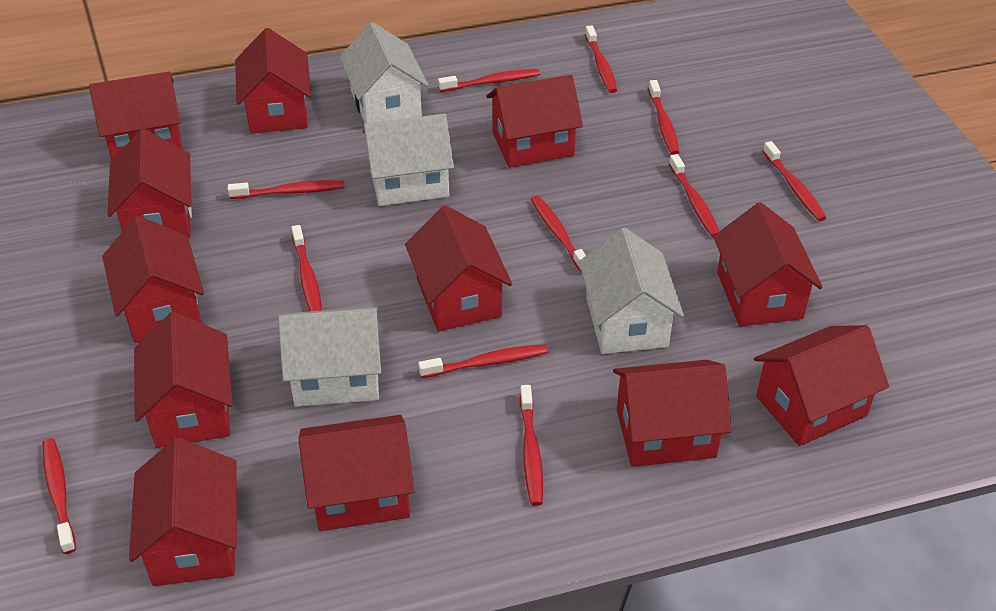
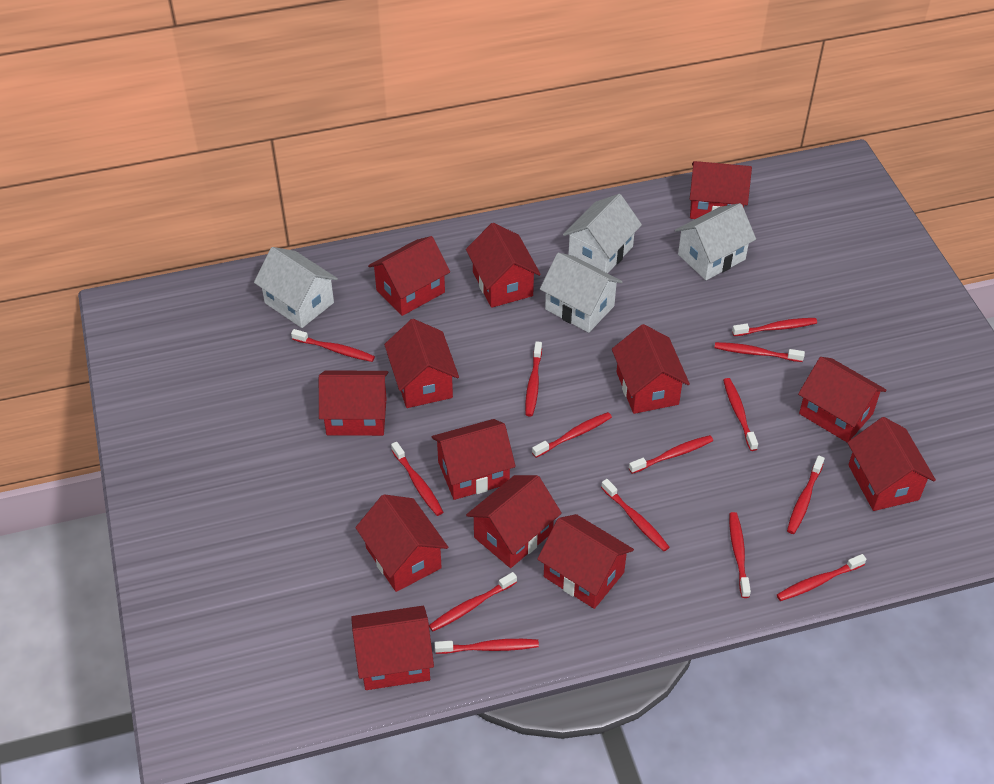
red house: [89,72,183,160] [102,216,204,343] [107,129,192,238] [129,437,237,586] [134,312,233,448] [235,28,311,134] [299,415,414,531] [405,205,512,331] [486,75,583,168] [613,360,732,467] [713,202,823,326] [754,325,889,446] = 12 -> [319,370,388,436] [351,606,434,690] [355,494,448,592] [368,236,450,316] [384,319,459,408] [432,419,516,500] [466,223,541,308] [466,475,562,568] [537,514,634,609] [612,324,690,414] [690,161,752,219] [798,357,887,442] [847,417,936,511] = 13
red toothbrush: [43,438,76,554] [228,180,345,199] [291,225,322,311] [418,344,549,378] [438,69,540,92] [520,385,543,506] [531,195,586,273] [585,25,617,93] [648,80,679,155] [669,154,719,237] [763,141,826,221] = 11 -> [291,329,375,362] [391,442,443,516] [429,572,517,631] [435,639,539,654] [525,341,542,417] [532,412,612,458] [601,479,670,551] [629,435,713,474] [715,342,805,362] [723,378,758,451] [729,512,751,598] [732,318,817,336] [777,554,866,601] [787,456,825,534] = 14

